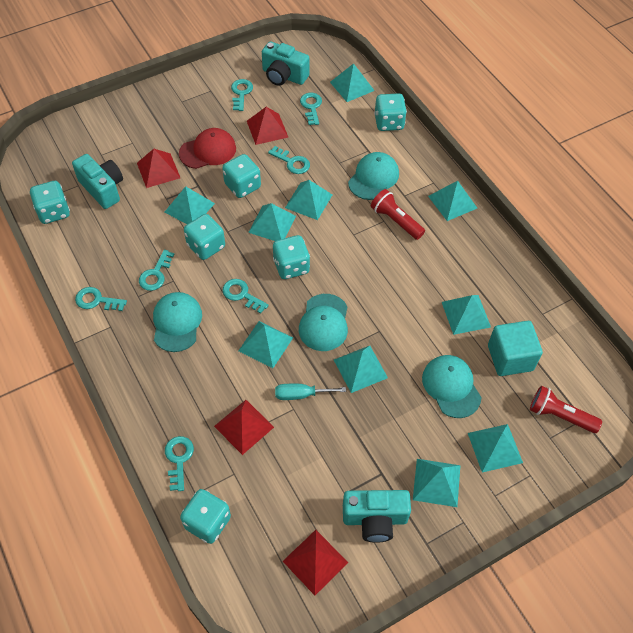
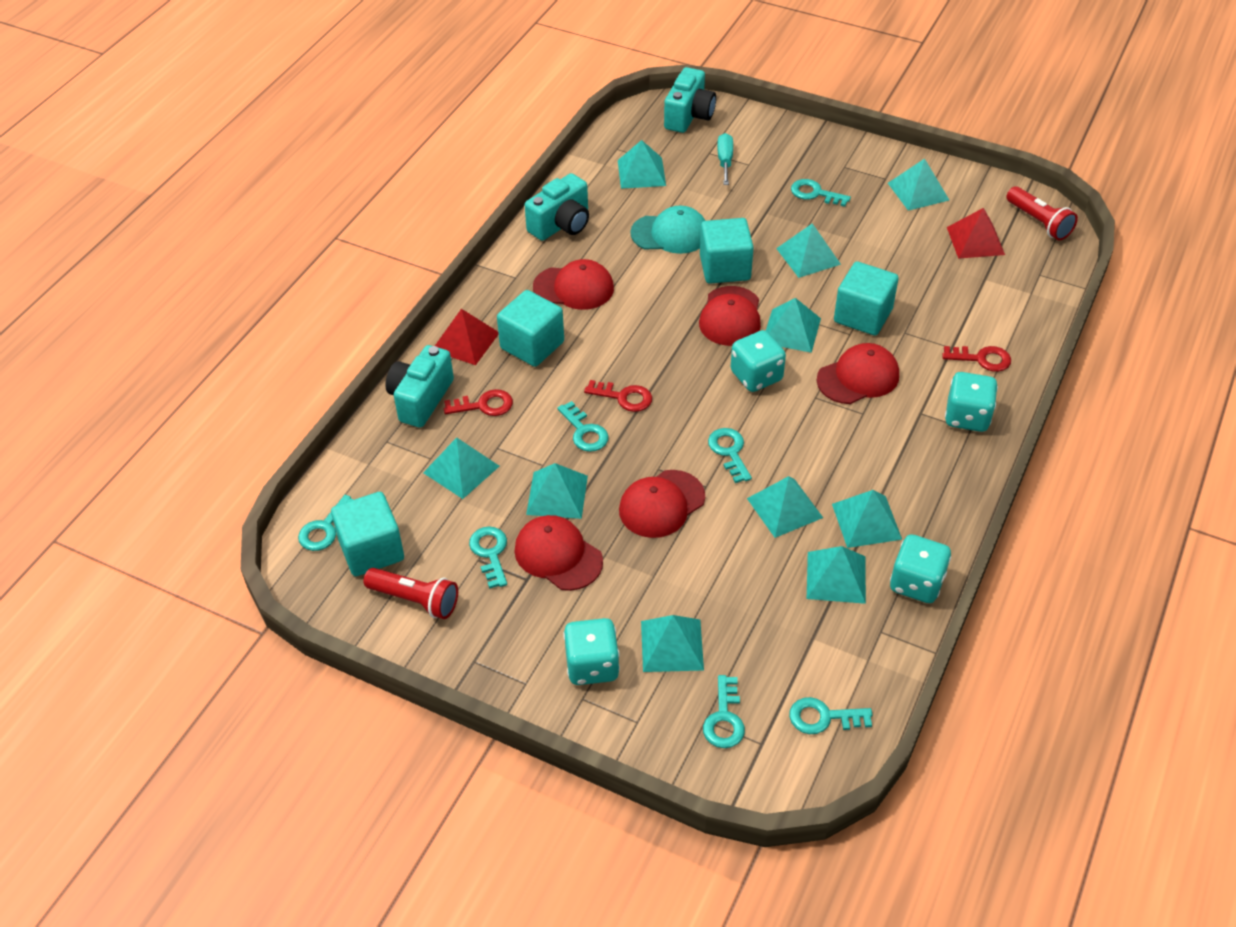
red cap: [179,128,236,169] = 1 -> [514,515,603,591] [533,259,614,310] [619,470,705,538] [699,286,761,346] [816,343,899,404] = 5
red key: none = 0 -> [444,389,513,416] [584,380,652,412] [942,346,1011,372] = 3
red pyramid: [137,149,180,188] [214,400,274,455] [247,107,288,145] [283,530,348,595] = 4 -> [435,309,499,365] [947,208,1005,259] = 2
turquoise cap: [153,292,202,352] [299,294,348,351] [348,152,399,200] [422,355,482,418] = 4 -> [630,206,705,254] = 1
turquoise cube: [488,321,543,376] = 1 -> [331,492,404,576] [497,290,564,367] [700,218,754,284] [834,262,899,335] = 4
turquoise dice: [30,181,70,224] [180,489,231,544] [184,214,225,260] [222,154,261,198] [273,235,310,279] [374,93,407,131] = 6 -> [563,618,620,685] [731,330,786,392] [890,534,951,603] [945,372,998,432] = 4

